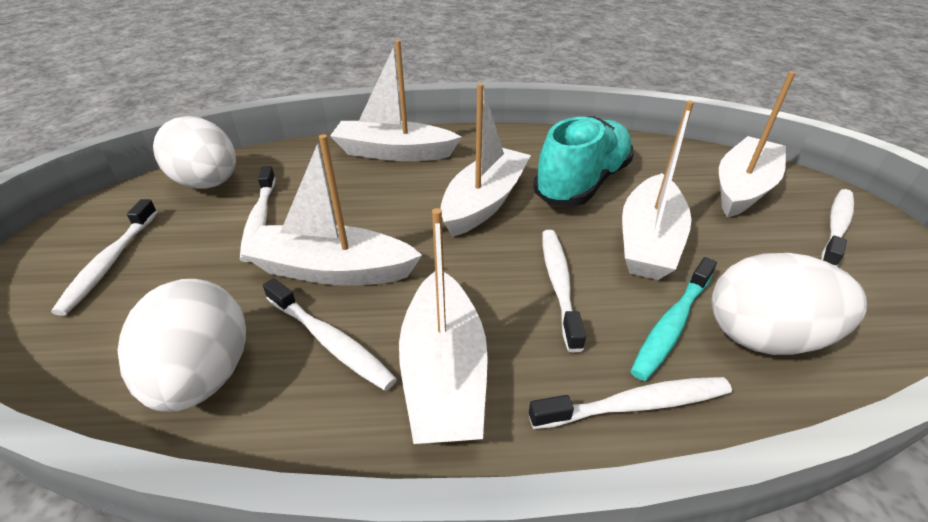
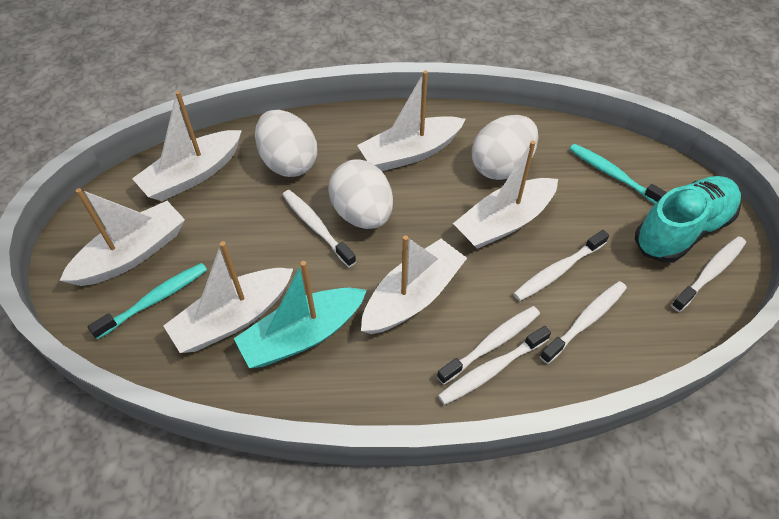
turquoise boat: none = 0 -> [234,261,367,368] = 1
turquoise toothbrush: [631,257,717,381] = 1 -> [87,263,207,339] [570,144,667,204] = 2

